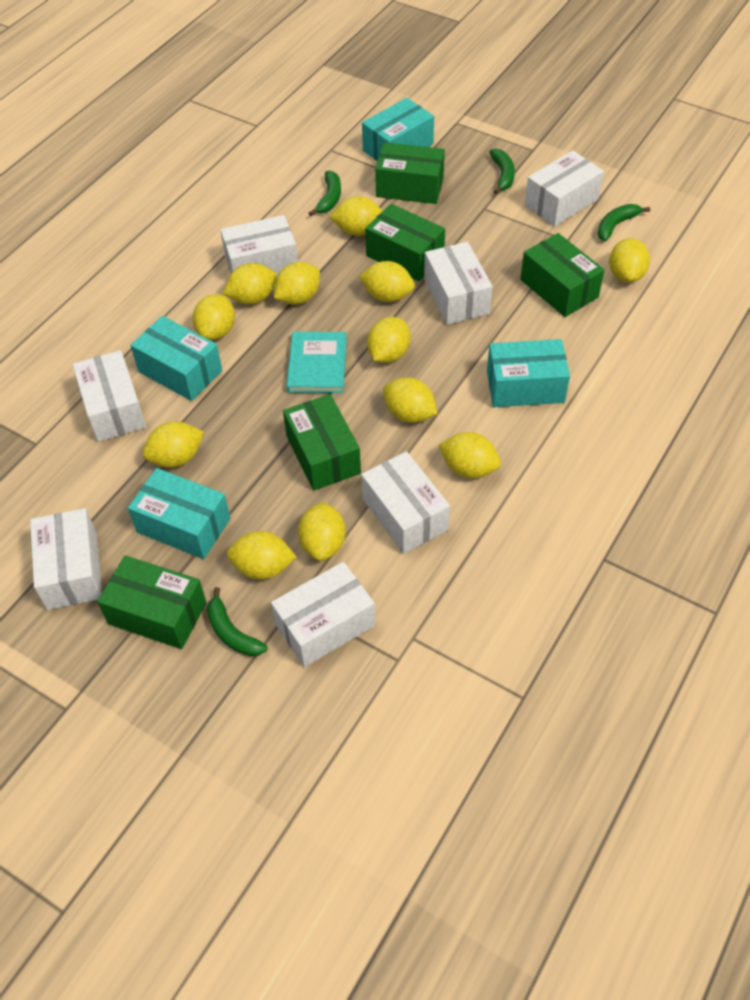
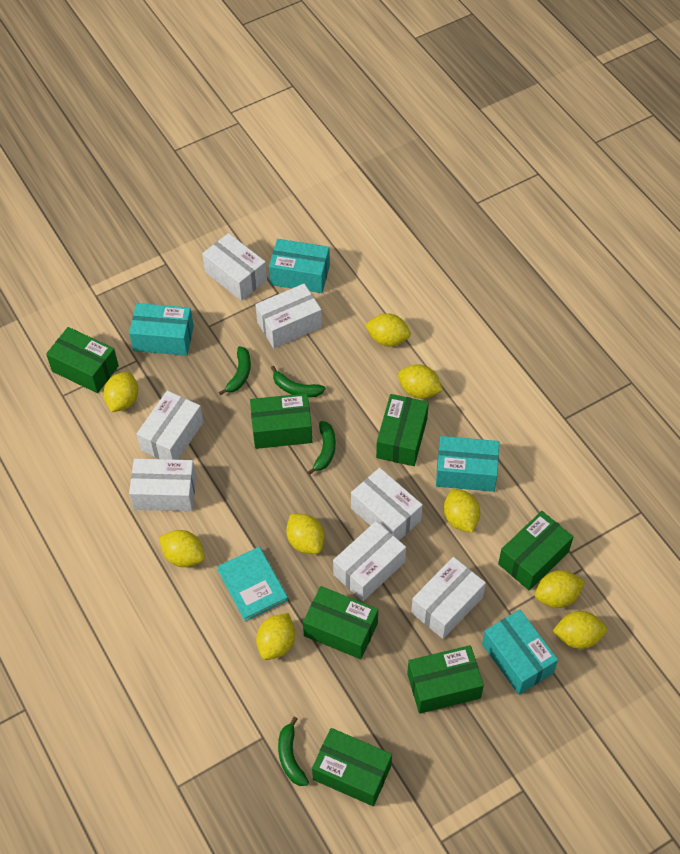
green box: [97,555,207,649] [283,394,361,490] [365,204,445,281] [375,142,445,204] [520,233,604,317] = 5 -> [46,327,119,393] [250,393,312,449] [303,586,378,659] [312,728,392,806] [376,394,429,466] [407,645,484,714] [498,511,573,591] = 7
yellow lemon: [143,421,204,468] [193,294,235,340] [223,263,277,304] [227,531,296,580] [274,262,320,305] [298,502,346,561] [330,196,383,236] [359,261,415,302] [367,317,411,363] [383,377,437,423] [439,432,501,478] [609,238,650,283] = 12 -> [103,372,138,412] [159,530,205,567] [256,613,295,660] [286,514,324,554] [365,313,411,346] [398,364,443,399] [444,489,480,533] [535,570,585,608] [553,611,607,649] = 9

